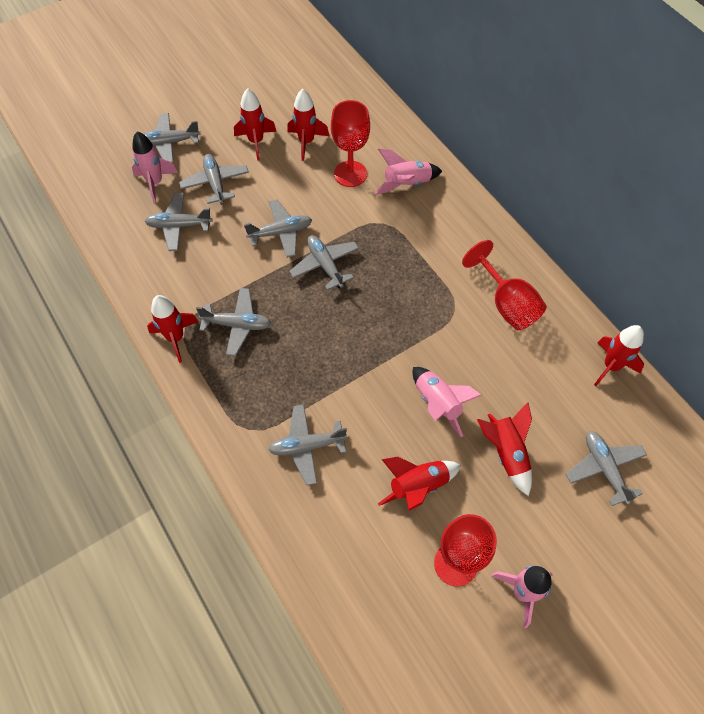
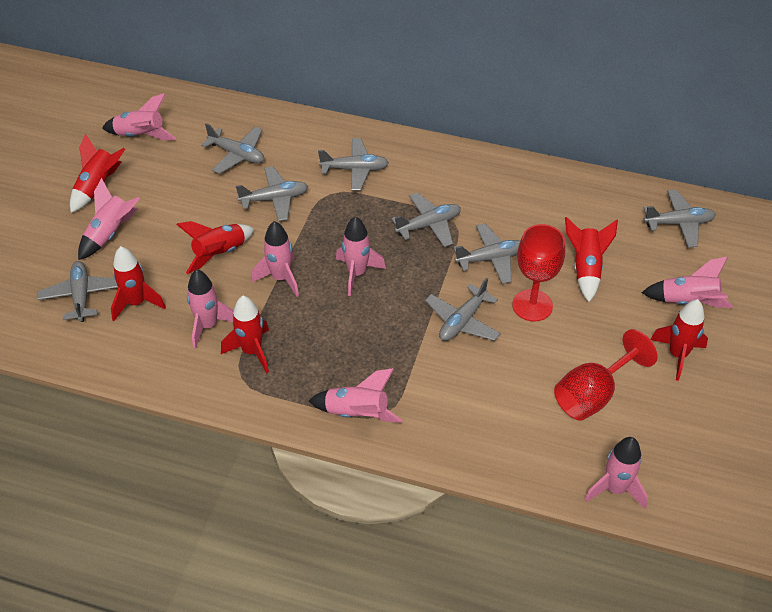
pink rocket: [132,131,178,203] [374,149,442,194] [412,367,482,437] [492,565,553,628] = 4 -> [78,178,140,260] [102,93,177,140] [187,269,234,349] [251,221,299,297] [309,368,403,423] [336,216,386,296] [584,437,648,509] [642,256,733,308] = 8
red goblet: [331,100,370,187] [434,514,497,587] [462,240,547,330] = 3 -> [512,224,565,321] [554,329,658,421] = 2

